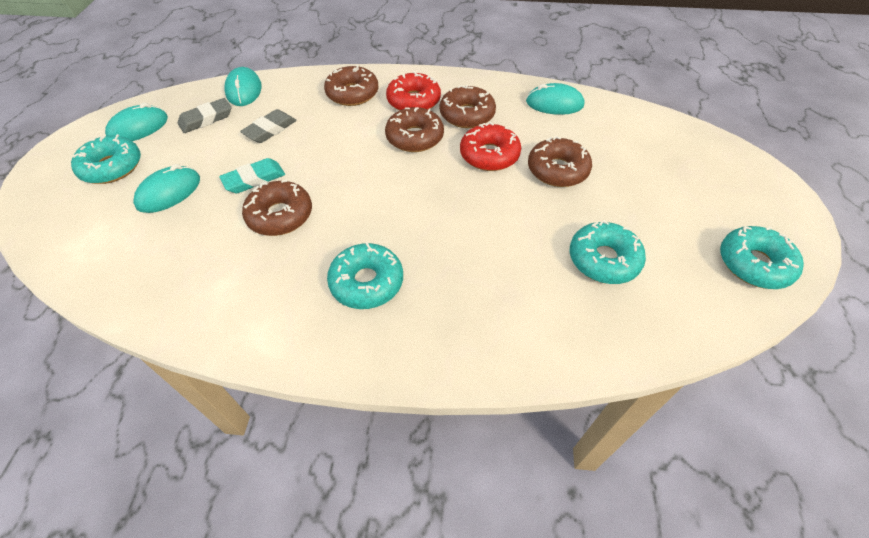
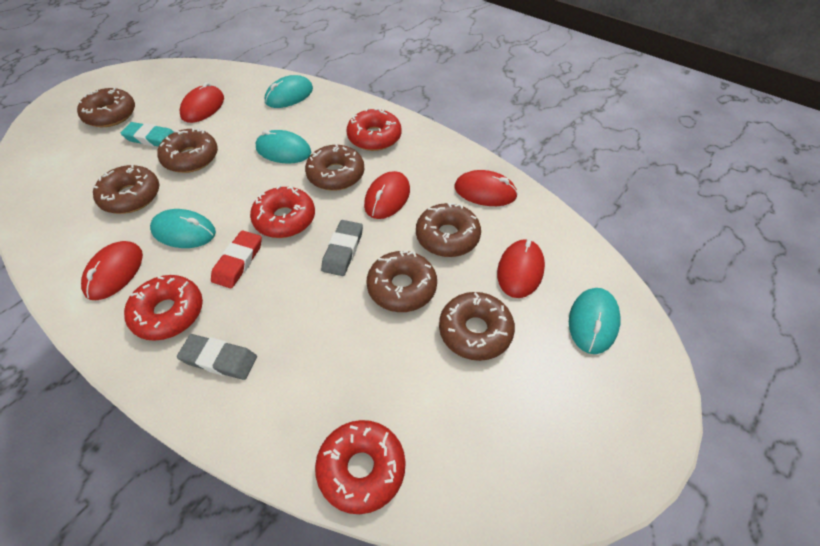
brown donut: [242,180,312,236] [324,65,378,106] [385,107,444,152] [440,85,496,128] [528,136,592,187] = 5 -> [77,87,135,127] [93,164,159,214] [157,128,218,173] [305,143,364,191] [367,251,437,312] [416,203,481,257] [439,292,515,361] = 7
red donut: [386,71,441,111] [460,122,521,171] = 2 -> [124,275,203,341] [250,185,315,238] [315,420,406,514] [347,108,401,151] = 4
red eraser: none = 0 -> [211,230,262,289] = 1
red mouse: none = 0 -> [81,241,143,300] [180,82,224,123] [364,171,410,219] [455,170,518,206] [497,239,545,298] = 5
turquoise donut: [71,134,141,184] [327,242,403,309] [570,220,646,284] [720,226,804,289] = 4 -> none = 0

